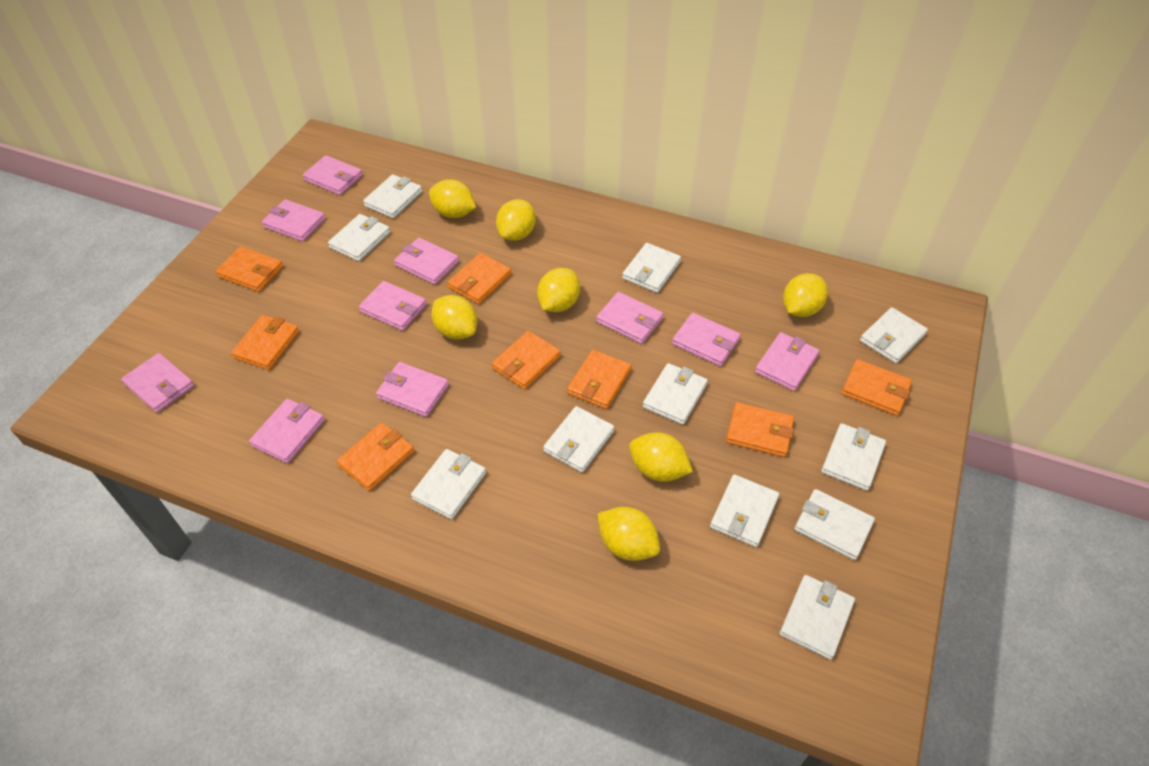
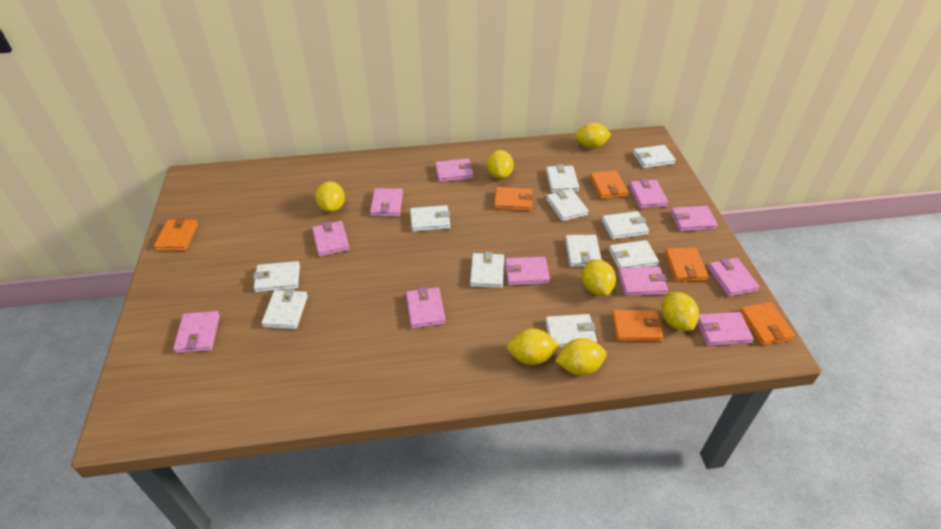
orange wallet: [216,246,283,292] [231,315,299,370] [337,423,414,491] [448,253,511,304] [492,331,561,389] [567,350,631,409] [726,402,794,457] [842,359,912,416] = 8 -> [154,218,198,251] [494,187,533,211] [590,170,628,199] [612,310,664,342] [665,248,708,282] [739,302,795,345] = 6
pink wallet: [121,353,194,413] [249,399,325,463] [262,199,325,242] [303,155,363,195] [359,281,427,331] [376,362,449,417] [394,238,459,285] [596,292,663,344] [672,313,740,366] [755,332,819,391] = 10 -> [173,311,220,353] [312,221,350,257] [370,188,403,217] [406,287,446,329] [435,158,474,182] [505,257,550,286] [618,266,668,296] [629,179,668,209] [670,206,718,232] [697,312,753,346] [708,258,760,297] = 11

